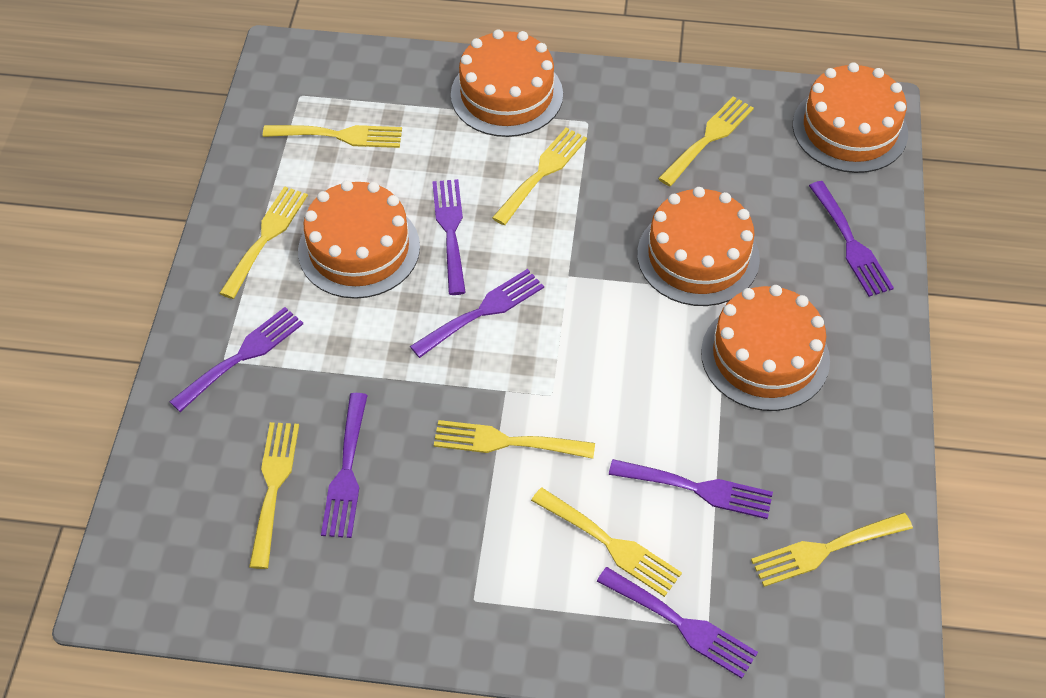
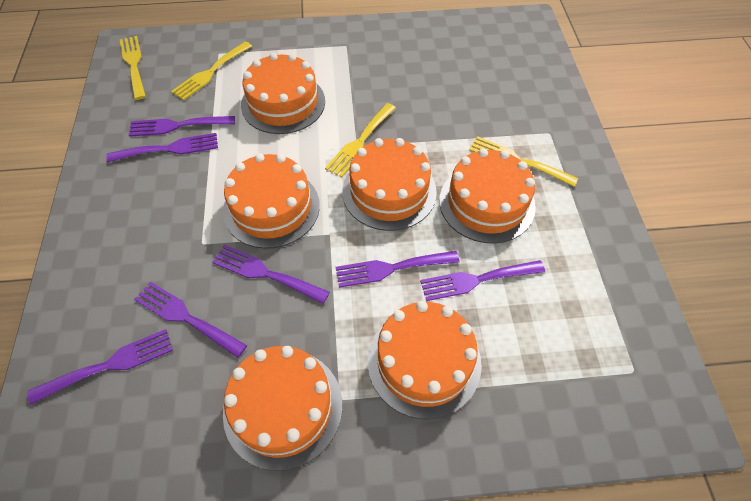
orange cake: [298,180,420,299] [451,29,563,137] [637,187,760,306] [701,285,830,411] [793,62,908,173] = 5 -> [223,153,320,249] [223,346,343,471] [241,53,325,134] [342,138,437,231] [368,301,482,419] [439,148,536,244] = 6
yellow fork: [219,186,308,299] [249,422,299,569] [263,125,402,148] [434,420,595,459] [492,128,587,225] [531,488,682,597] [658,96,754,186] [751,513,913,587] = 8 -> [120,36,146,100] [171,41,252,100] [325,103,396,177] [469,136,578,187] = 4

